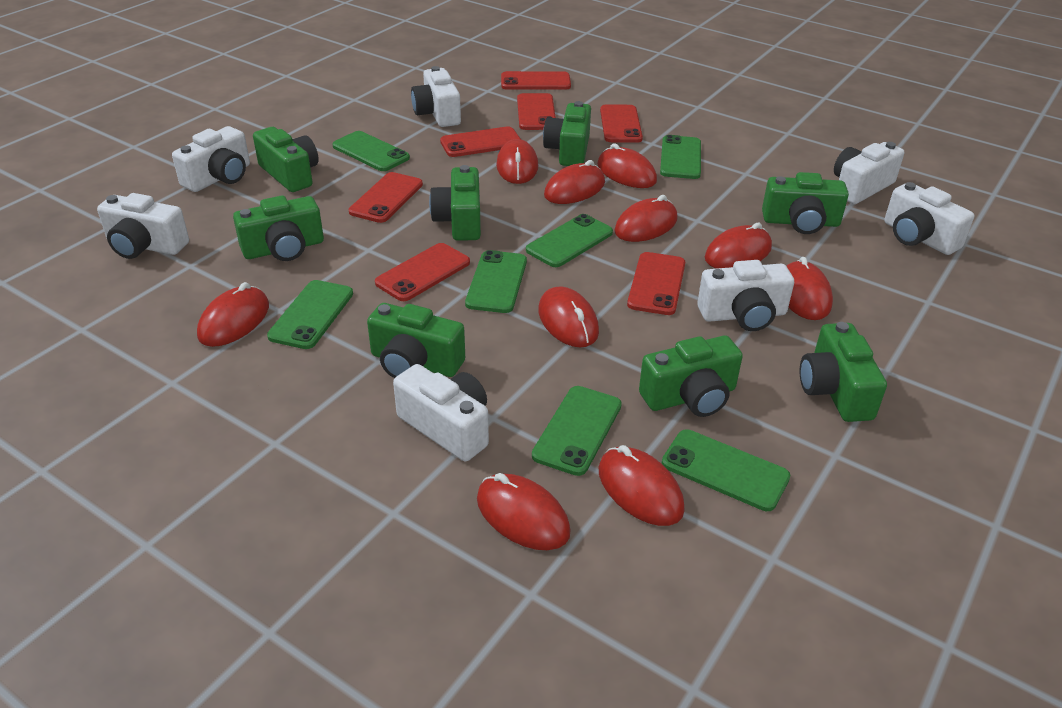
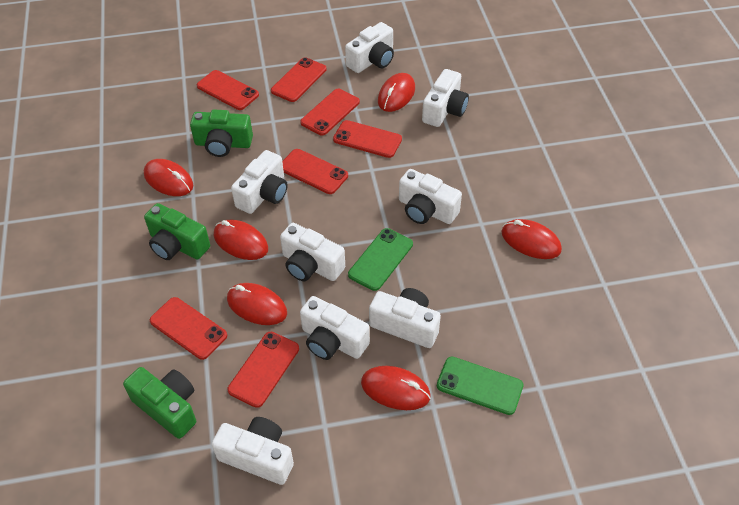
green camera: [233,195,324,261] [253,127,319,192] [367,303,465,378] [429,165,481,241] [543,101,591,166] [639,336,743,417] [762,172,849,234] [800,322,887,422] = 8 -> [123,367,196,439] [144,203,210,260] [190,109,253,157] = 3
green phone: [267,280,353,349] [332,131,410,171] [465,250,527,313] [526,214,613,267] [532,386,622,476] [660,135,701,179] [662,429,790,511] = 7 -> [348,228,413,291] [437,357,524,415] = 2
red mouse: [197,282,269,347] [477,473,571,550] [496,139,538,184] [538,286,599,347] [544,160,605,204] [597,143,657,188] [599,445,685,526] [614,195,678,242] [705,223,772,268] [787,257,833,320] = 10 -> [144,159,193,196] [214,220,268,260] [227,283,287,325] [361,366,431,410] [378,73,415,112] [501,219,562,259] = 6
white camera: [97,193,189,259] [172,126,250,192] [393,364,489,461] [411,66,461,127] [697,260,794,331] [834,142,904,204] [884,182,974,255] = 7 -> [212,417,294,485] [231,150,287,214] [280,223,345,281] [300,296,370,360] [345,22,394,73] [369,288,441,348] [399,169,462,224] [422,69,469,127] = 8

